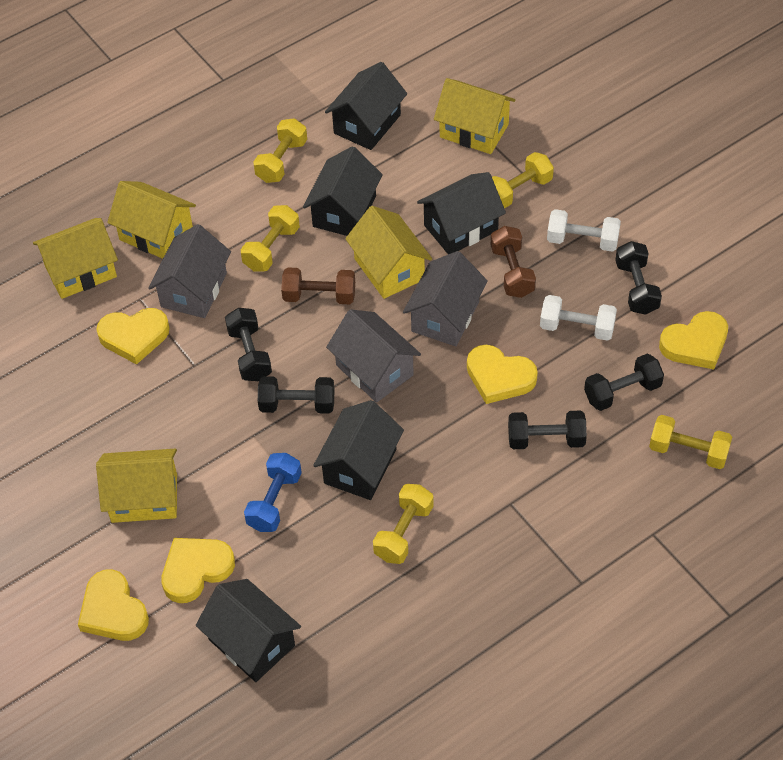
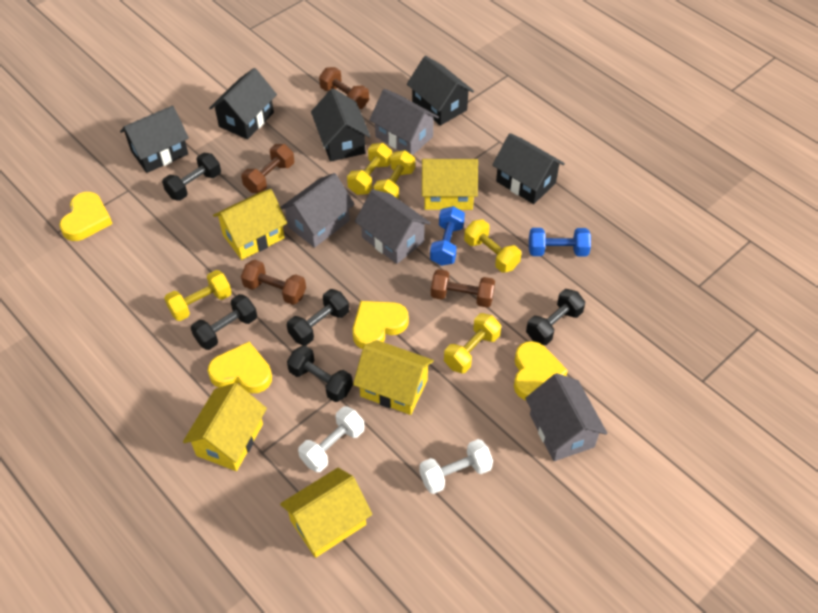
blue dumbbell: [244,453,302,532] = 1 -> [430,206,465,266] [529,228,591,256] = 2
brown dumbbell: [281,267,355,304] [491,226,536,298] = 2 -> [241,144,294,193] [241,260,306,305] [319,67,369,109] [431,269,495,308] = 4
grey house: [148,224,231,318] [326,309,421,403] [403,251,488,346] = 3 -> [280,173,355,248] [355,189,431,264] [369,89,439,156] [525,373,607,461] = 4
yellow heart: [78,569,149,641] [96,308,170,365] [161,538,235,603] [467,345,538,404] [659,311,728,370] = 5 -> [59,192,112,241] [208,342,272,393] [353,301,409,349] [514,341,568,400] = 4

